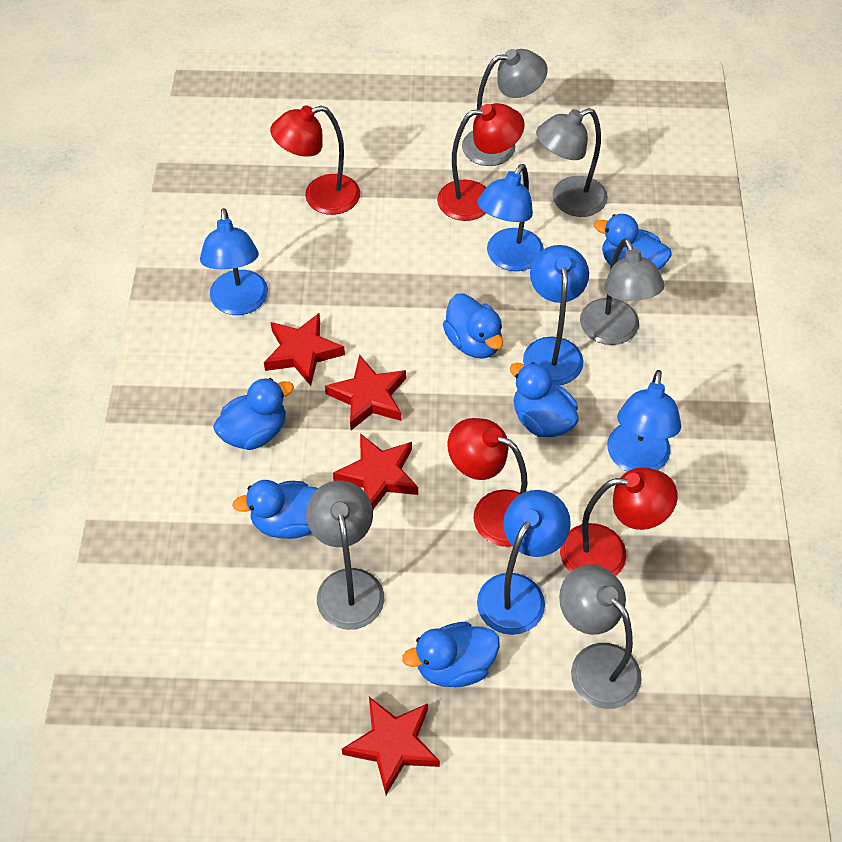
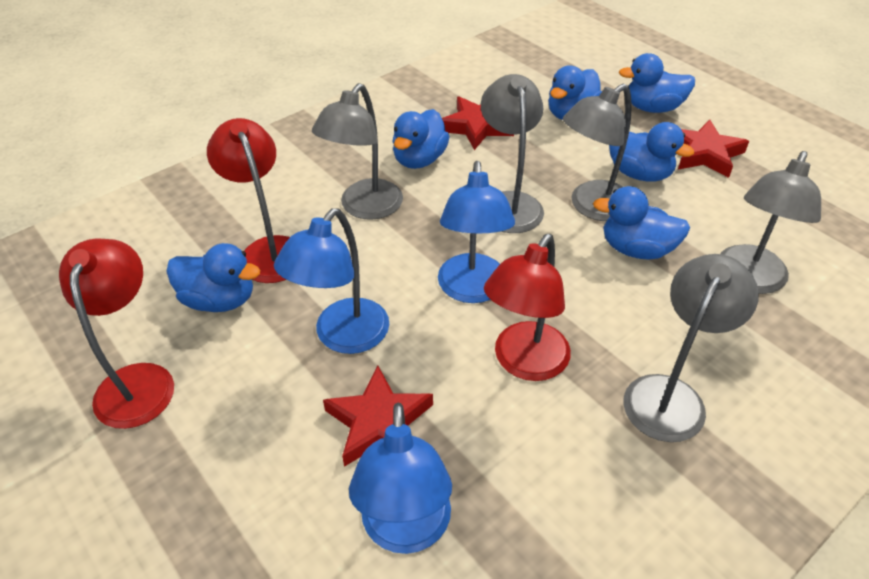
blue lamp: [200,208,268,315] [477,164,544,271] [477,490,571,635] [523,245,589,385] [607,370,681,472] = 5 -> [274,208,389,354] [349,403,452,554] [438,161,515,303] = 3
red lamp: [270,105,360,215] [437,103,525,221] [447,418,528,547] [560,467,678,576] = 4 -> [59,238,174,429] [207,118,290,283] [484,234,571,381] = 3
red star: [264,313,345,386] [325,354,406,430] [333,433,418,509] [342,697,440,795] = 4 -> [323,365,433,467] [442,96,514,150] [678,119,749,178] = 3

